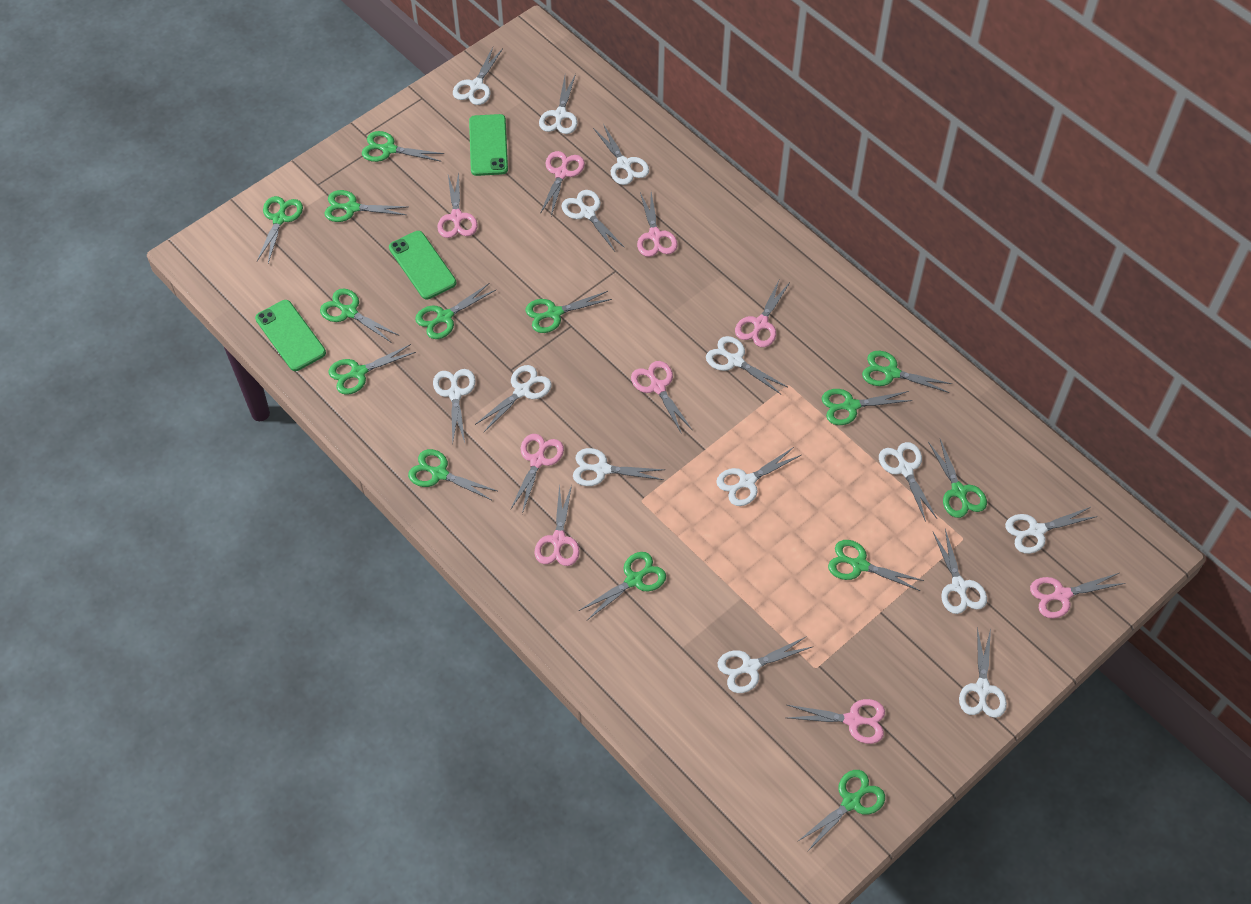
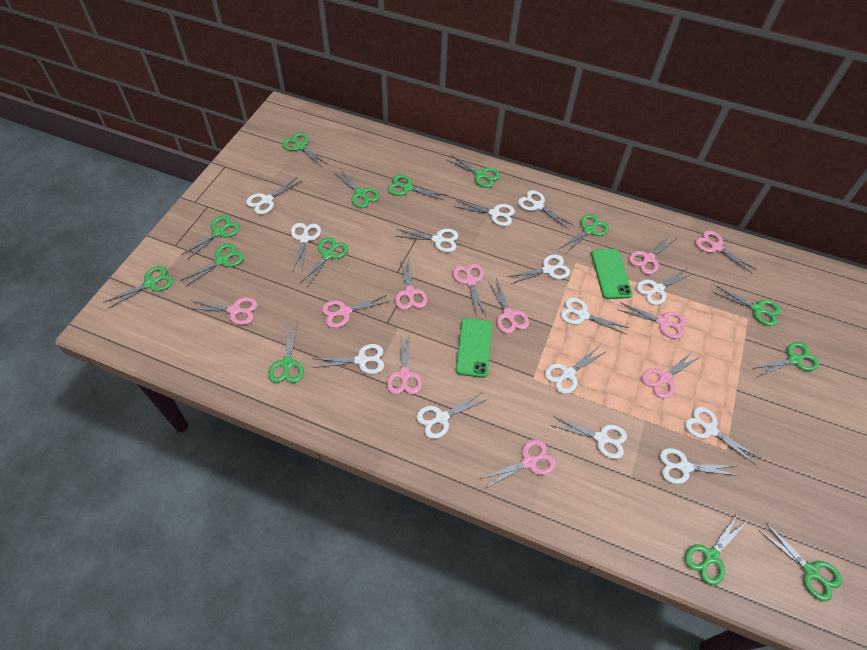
green phone: [255,300,326,371] [389,231,457,299] [469,114,508,176] = 3 -> [456,318,492,378] [591,249,632,299] = 2
pink scissors: [437,173,478,238] [510,434,564,514] [535,484,580,566] [540,151,585,216] [631,361,692,434] [637,192,678,257] [735,278,790,347] [787,699,885,744] [1030,573,1125,619] = 9 -> [187,297,258,325] [322,295,390,328] [387,332,422,394] [395,258,427,310] [453,264,486,316] [480,440,556,488] [488,278,529,334] [617,302,686,339] [629,236,677,274] [642,351,701,398] [695,231,756,273] = 11

